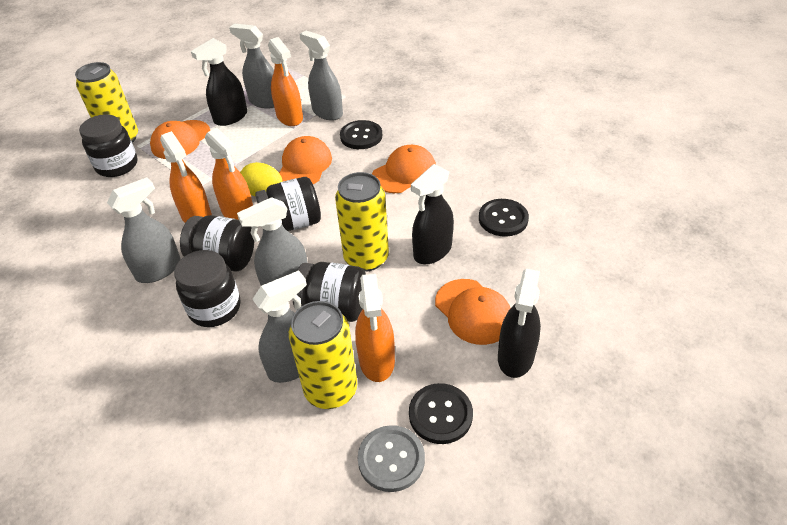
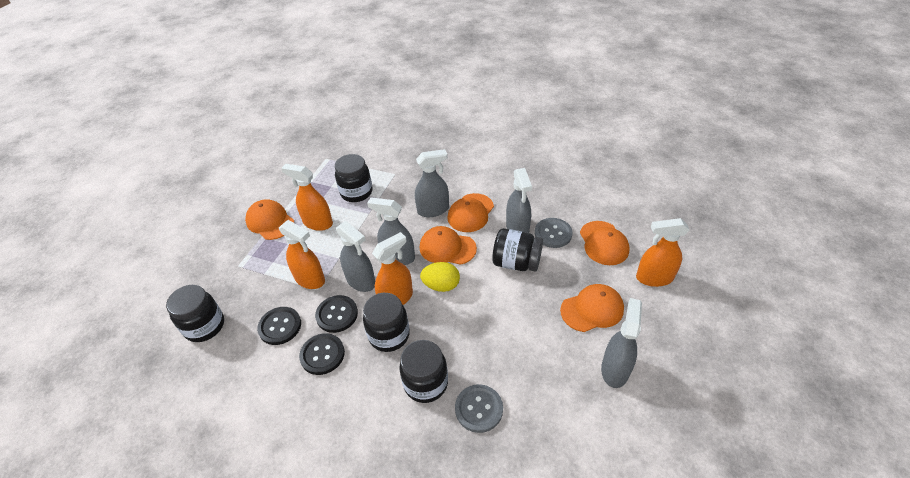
black spray bottle: [191,38,247,126] [411,164,454,264] [498,269,541,378] = 3 -> none = 0
grey button: [358,425,425,492] = 1 -> [455,384,503,433] [535,218,573,248] = 2
orange cap: [150,120,210,159] [279,136,332,184] [372,145,436,193] [435,279,510,345] = 4 -> [245,199,294,240] [420,226,477,265] [447,193,494,232] [560,284,624,332] [580,221,629,265] = 5
yellow can: [75,62,138,143] [289,301,357,409] [335,172,389,272] = 3 -> none = 0

